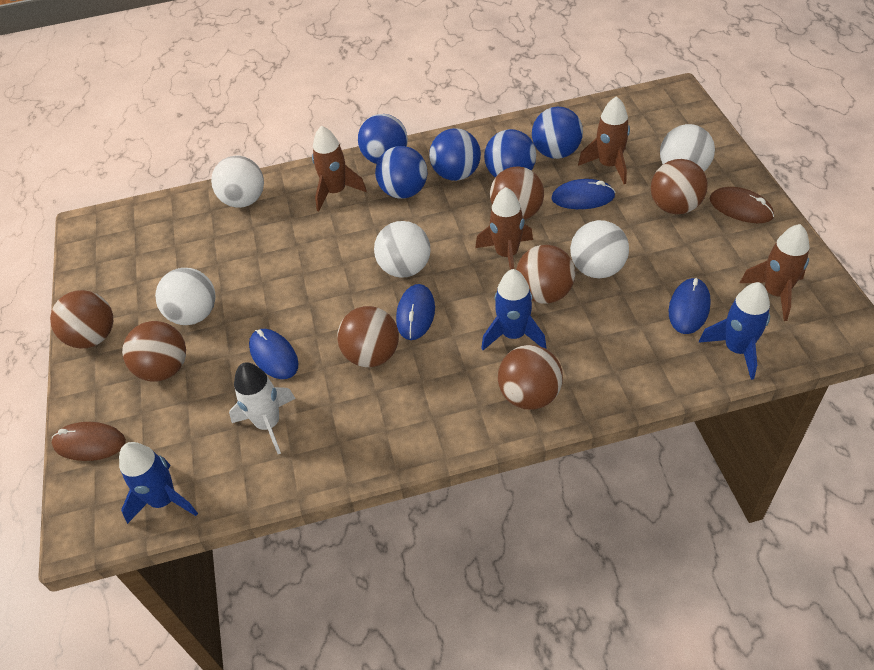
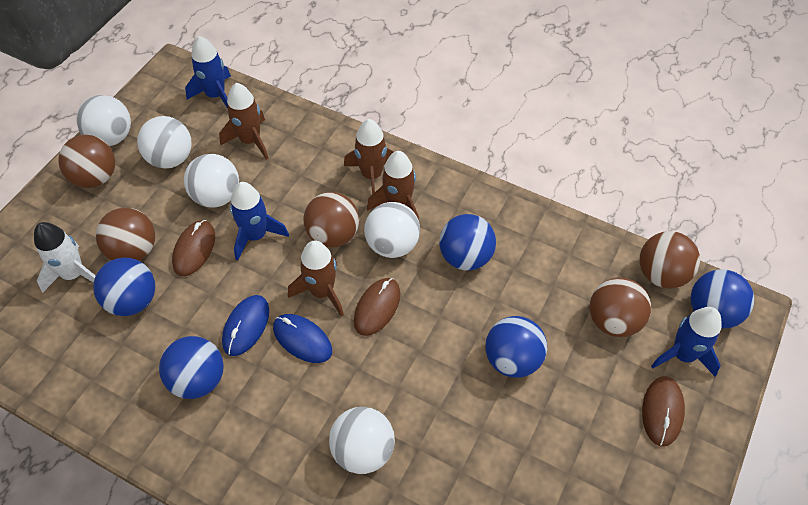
blue mouse: [249,329,299,379] [396,284,435,340] [551,179,615,209] [669,278,711,334] = 4 -> [222,295,269,356] [273,314,332,363] = 2
brown ball: [50,290,113,349] [122,321,186,382] [337,306,399,367] [490,166,544,220] [498,345,563,410] [516,245,575,303] [651,159,708,214] = 7 -> [58,135,115,188] [96,208,155,261] [303,192,359,248] [589,277,651,337] [640,231,700,289] = 5
brown mouse: [52,422,126,461] [710,187,774,223] = 2 -> [172,220,215,276] [354,278,400,336] [642,376,685,446] = 3

